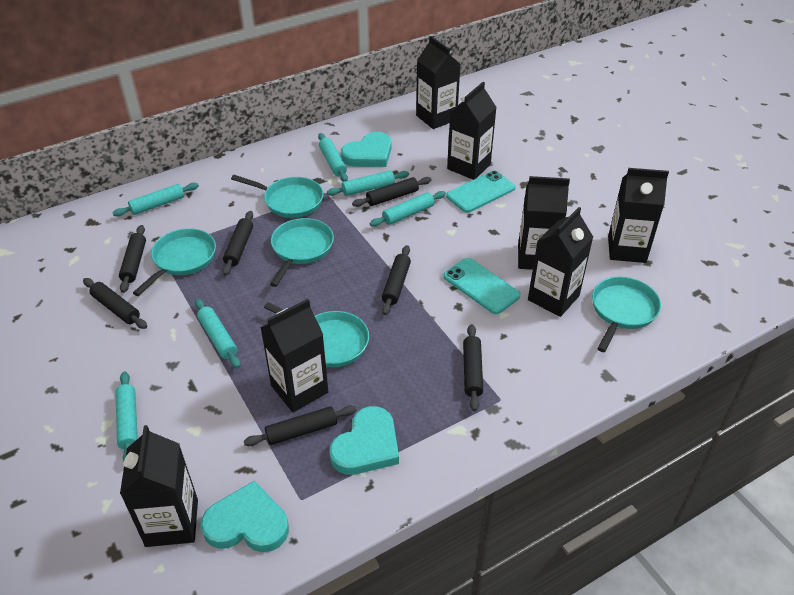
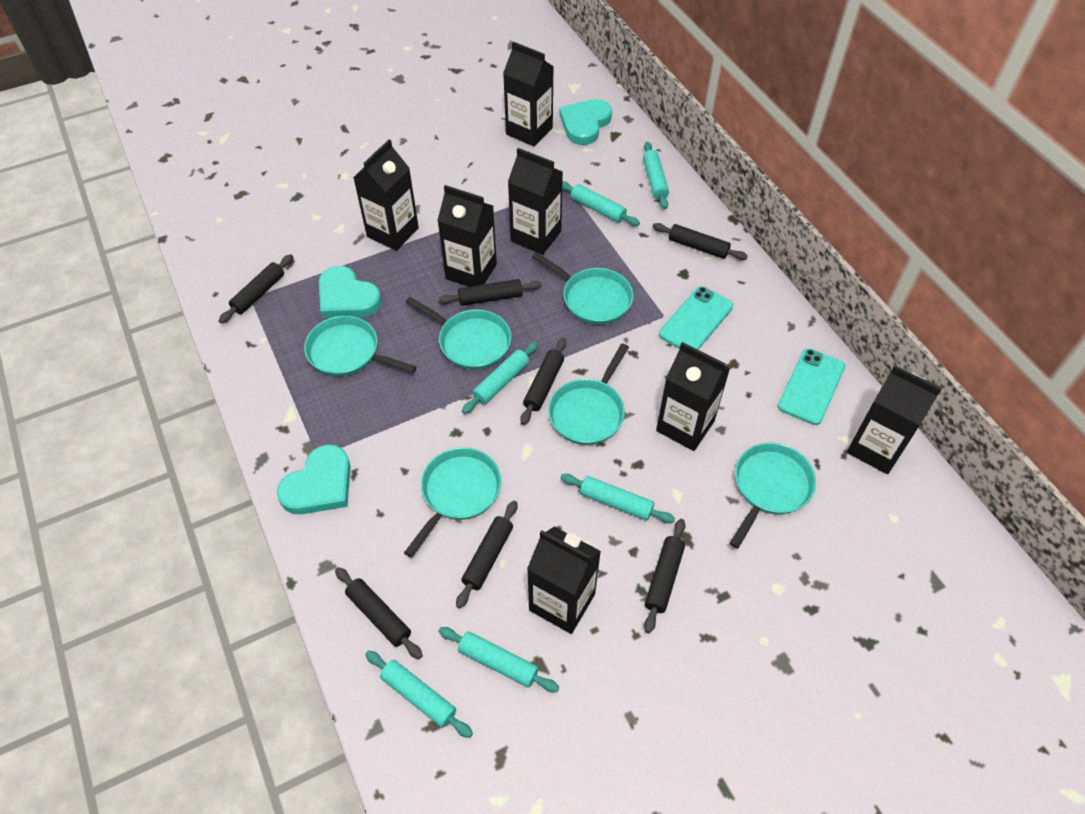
turquoise pan: [133,228,216,296] [231,175,323,218] [264,302,369,367] [270,218,334,287] [592,277,661,352] = 5 -> [304,316,417,376] [404,447,502,558] [405,297,511,370] [532,252,633,325] [548,343,629,445] [729,443,816,549] = 6

